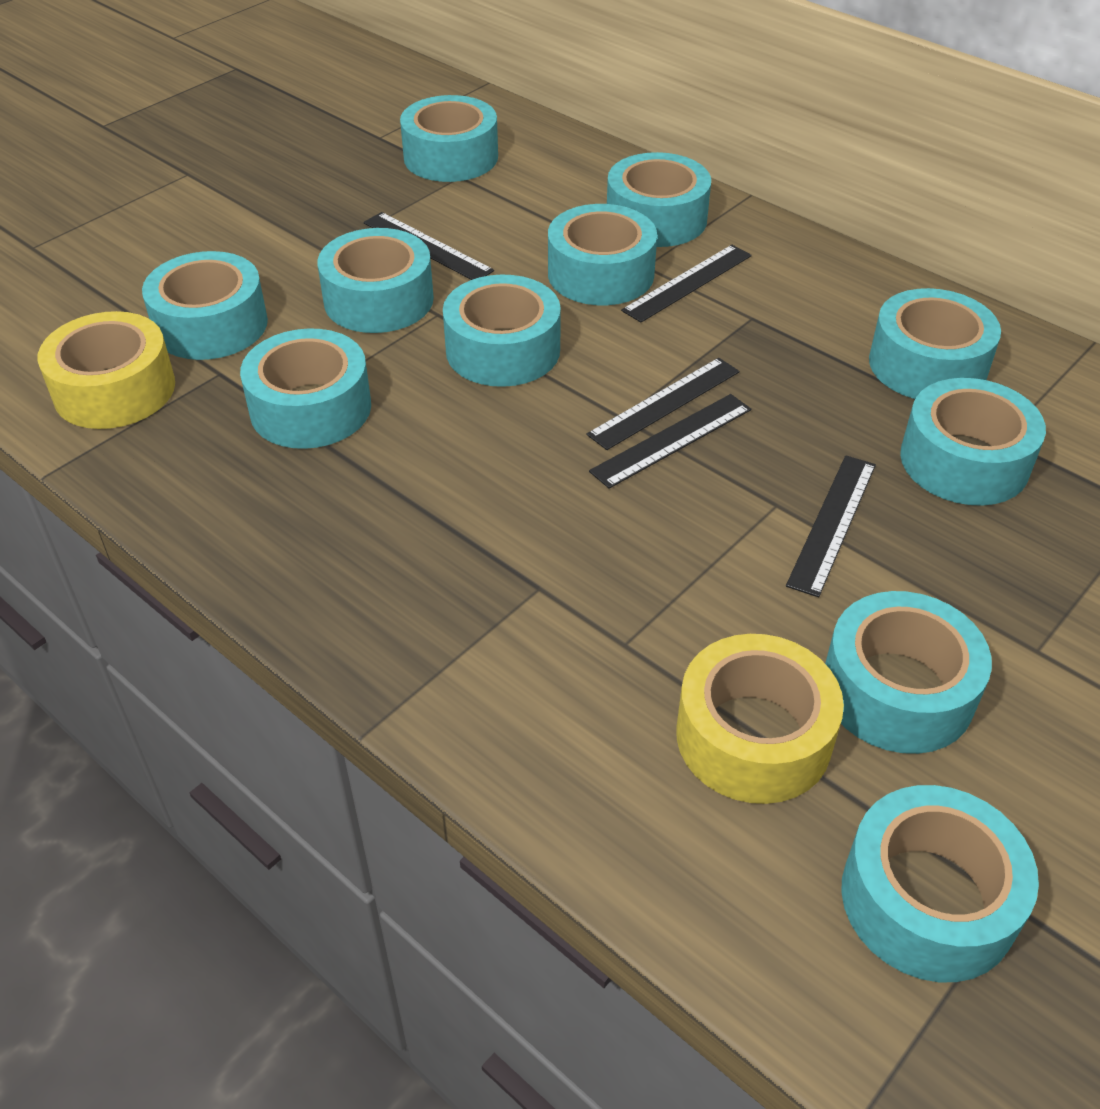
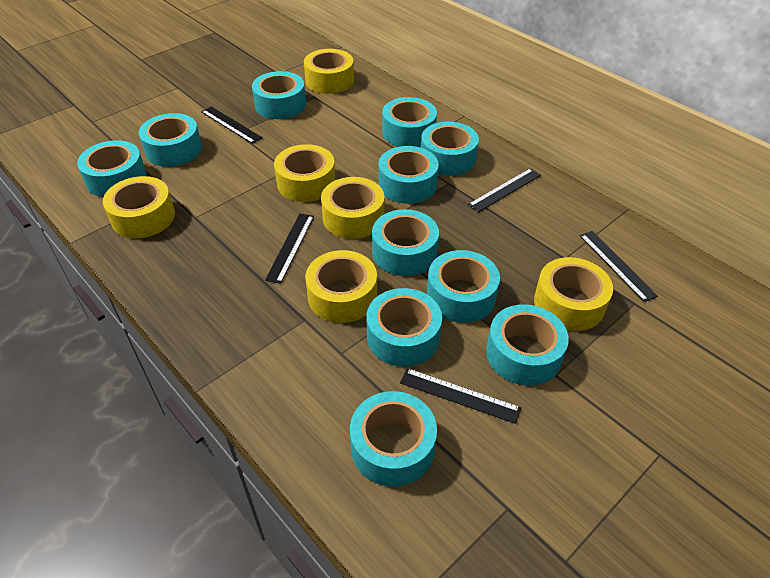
yellow tape: [38,311,175,429] [676,634,844,804] = 2 -> [103,176,175,238] [274,144,335,202] [304,49,354,94] [305,250,377,323] [321,177,385,239] [534,257,613,331] = 6

